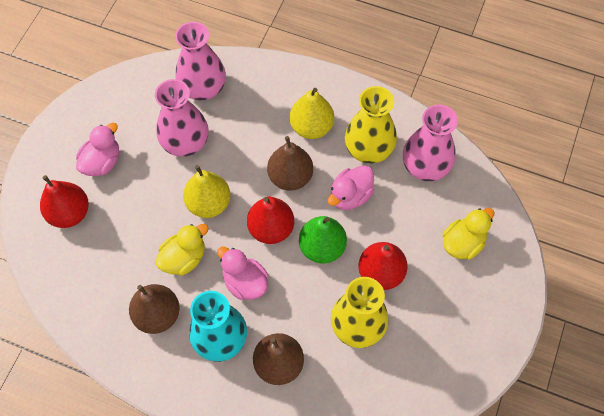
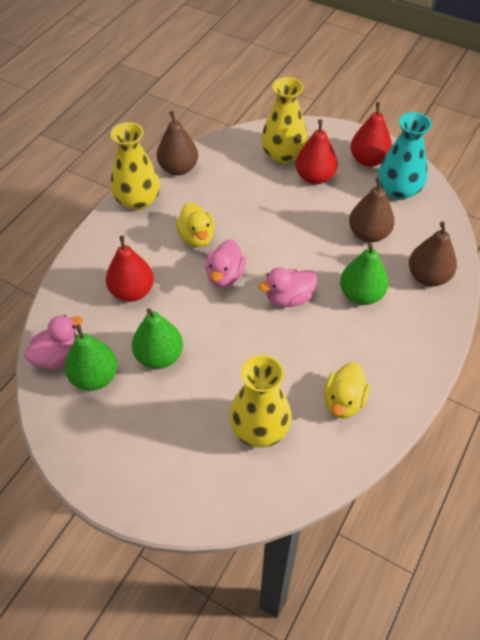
green pear: [299,216,347,263] = 1 -> [65,325,118,391] [132,308,183,369] [340,243,389,305] = 3
pink vase: [155,79,208,157] [175,22,226,101] [403,104,458,181] = 3 -> none = 0
yellow pear: [183,165,230,218] [290,88,334,139] = 2 -> none = 0
yellow vase: [331,277,389,348] [345,86,397,163] = 2 -> [110,122,160,210] [229,355,292,448] [261,77,308,164] = 3

